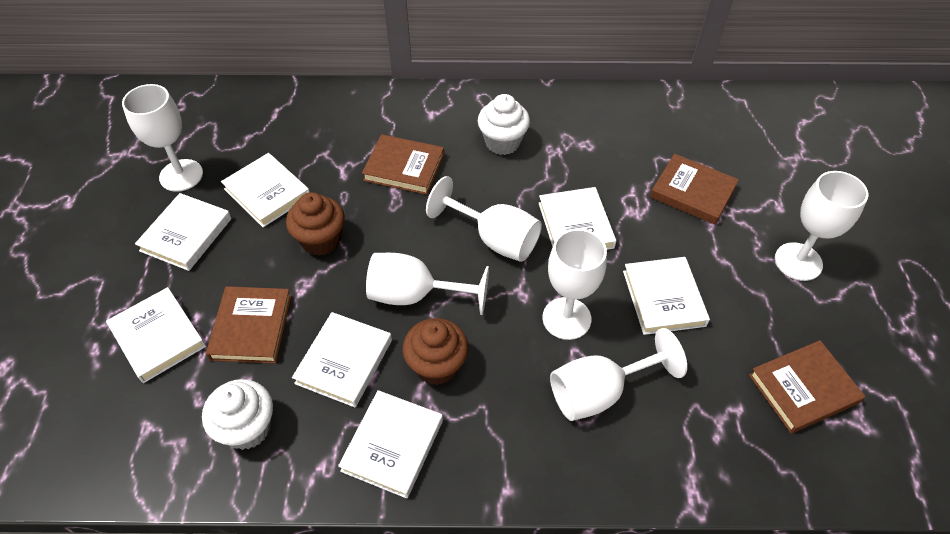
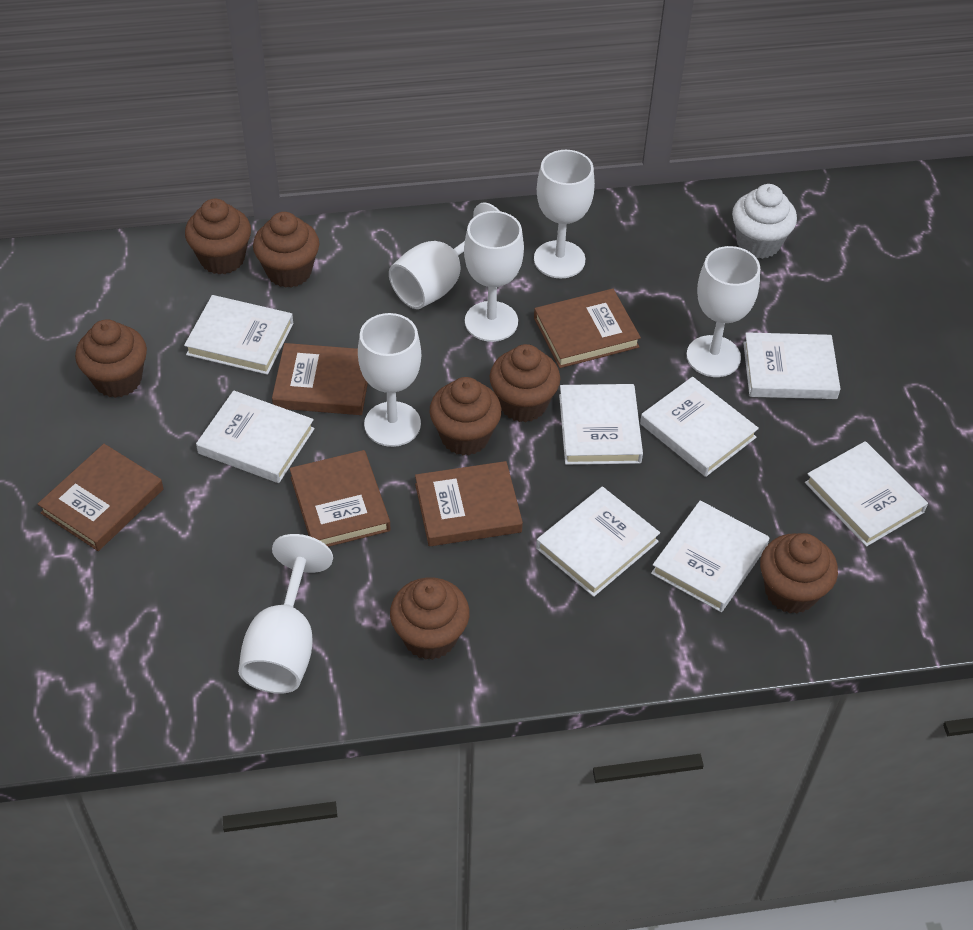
brown book: [206,286,292,364] [362,134,444,195] [650,154,739,225] [749,340,865,434] = 4 -> [37,444,164,551] [272,343,368,415] [289,450,390,547] [415,461,523,546] [534,289,641,368] = 5
brown cupcake: [286,192,345,256] [403,318,468,385] = 2 -> [75,319,147,398] [185,199,251,275] [253,212,320,288] [390,577,470,660] [430,377,502,455] [489,344,560,422] [760,533,838,614] = 7
white book: [106,287,206,383] [135,193,232,271] [221,153,310,227] [292,312,392,407] [338,390,443,499] [539,187,616,250] [623,257,710,335] = 7 -> [184,295,293,375] [196,390,315,483] [536,486,660,597] [559,384,643,465] [640,377,759,477] [651,500,769,612] [743,332,840,399] [805,441,928,547] = 8
white cupcake: [202,379,273,450] [478,94,530,155] = 2 -> [732,184,797,259] = 1

